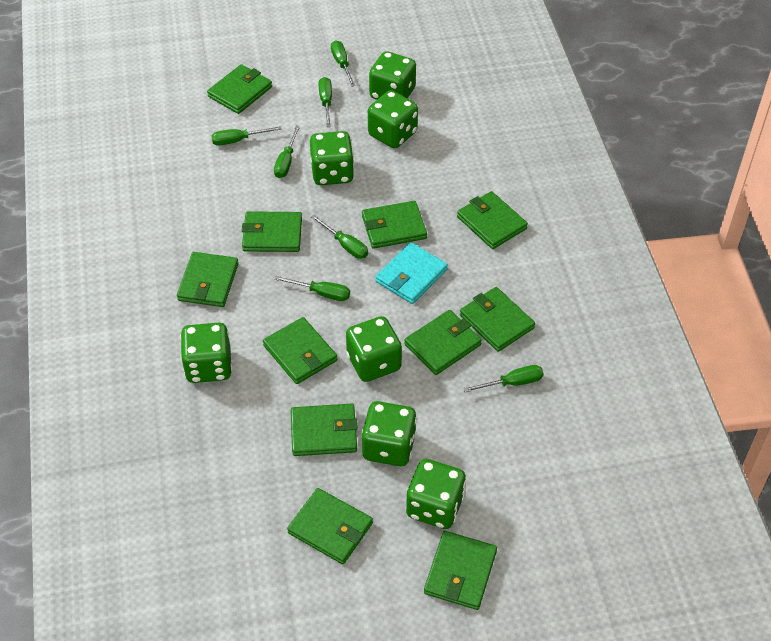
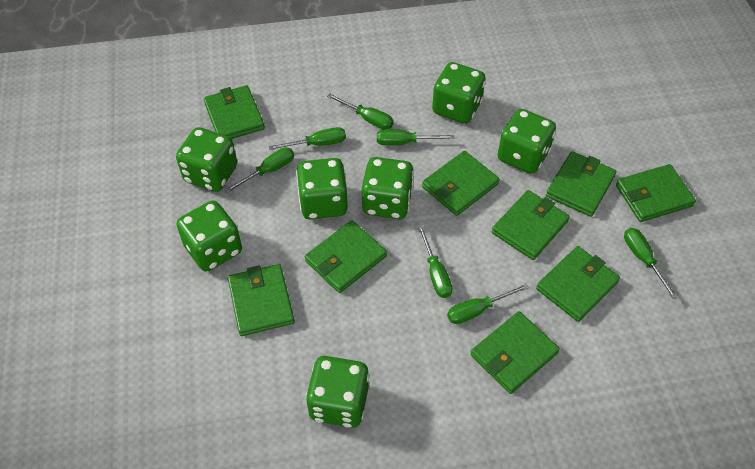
green wallet: [177,252,238,307] [207,64,272,114] [242,211,302,252] [263,317,337,384] [287,488,373,564] [291,404,358,456] [362,201,427,249] [404,310,482,375] [424,531,497,610] [457,191,528,249] [460,287,535,352] = 11 -> [204,85,265,139] [228,264,295,336] [305,220,387,293] [422,151,499,216] [471,311,560,394] [492,190,570,260] [536,246,620,322] [546,151,616,217] [616,164,696,222] = 9
turquoise wallet: [376,242,448,304] = 1 -> none = 0

